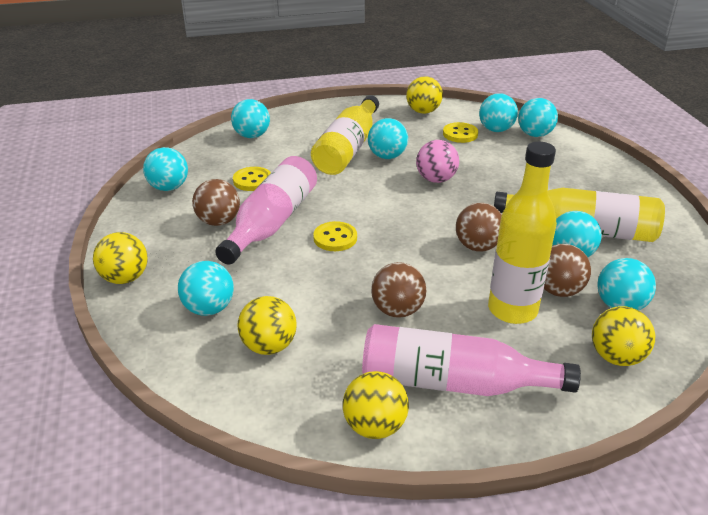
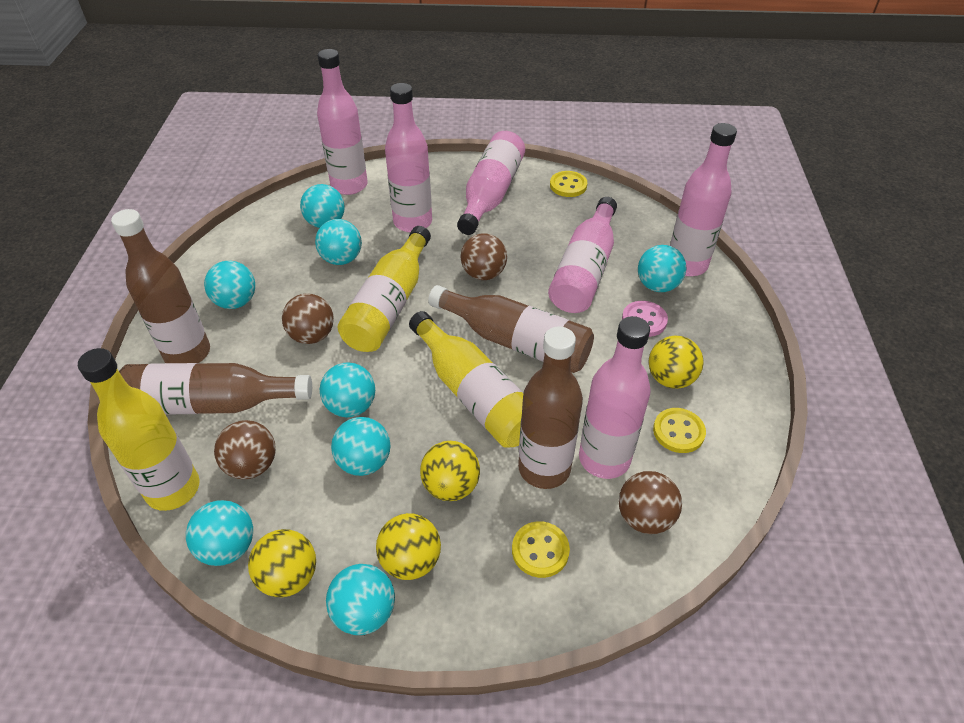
brown bottle: none = 0 -> [111,209,210,363] [119,363,312,415] [428,285,594,373] [518,326,583,489] = 4
pink ball: [416,140,459,183] = 1 -> none = 0
pink bottle: [215,156,317,265] [362,324,581,396] = 2 -> [317,49,368,195] [385,83,432,232] [457,131,525,235] [548,197,617,313] [579,316,651,479] [670,123,737,276] = 6
pink button: none = 0 -> [622,301,668,337] = 1
yellow ball: [93,232,148,284] [238,296,296,355] [343,371,409,439] [406,76,443,114] [592,306,655,366] = 5 -> [248,529,316,597] [376,513,441,580] [420,441,480,501] [649,336,703,389] = 4

